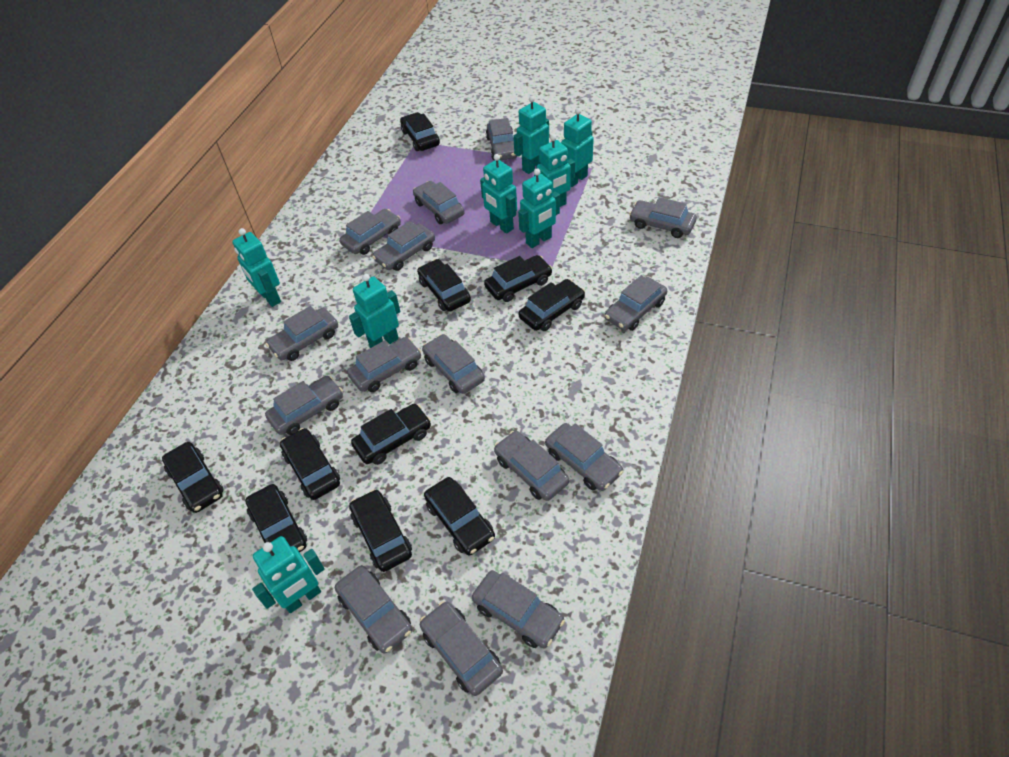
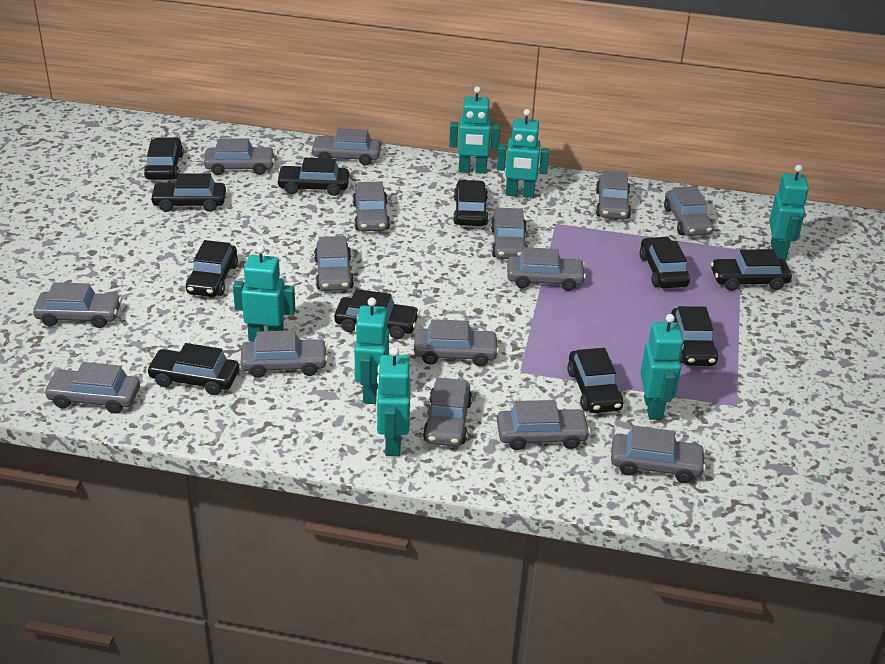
black car: [162,442,224,513] [245,484,307,552] [280,428,340,500] [349,489,412,572] [351,404,431,465] [400,112,440,151] [417,259,471,312] [424,477,495,556] [484,255,552,302] [518,279,585,331] = 10 -> [144,137,184,180] [147,343,239,395] [150,174,226,212] [186,240,238,297] [276,158,349,196] [334,289,420,339] [453,180,489,226] [567,348,623,413] [640,237,690,288] [671,306,718,366] [711,249,792,291] = 11
turquoise robot: [232,228,281,307] [252,536,325,613] [349,274,400,348] [480,154,517,233] [513,96,549,174] [518,168,560,248] [534,134,575,207] [561,108,594,187] = 8 -> [233,245,295,341] [354,298,389,404] [376,347,410,456] [449,86,500,174] [497,109,550,198] [640,314,684,420] [769,165,809,260] = 7

